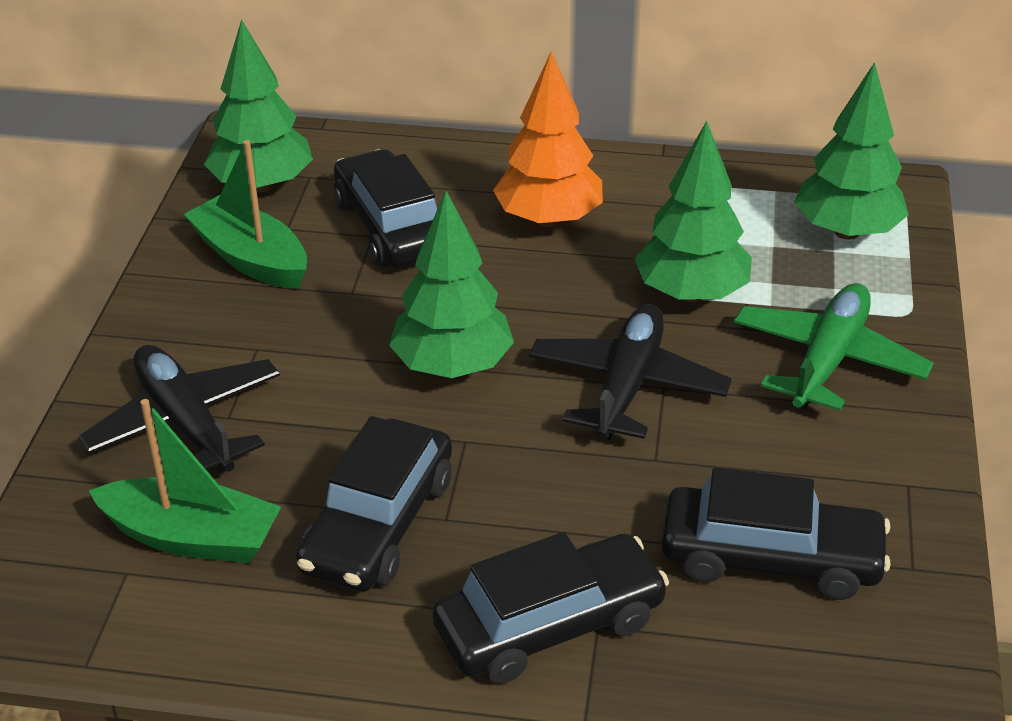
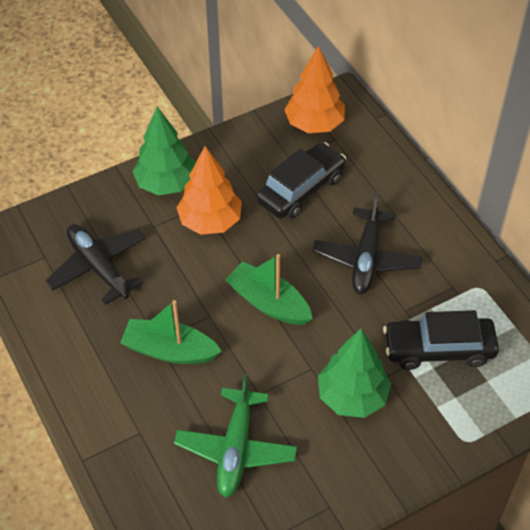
black car: [296,416,452,592] [334,149,437,267] [433,532,669,684] [661,467,891,600] = 4 -> [256,142,346,219] [383,310,499,370] = 2
green tree: [204,19,313,192] [389,191,514,378] [634,121,752,302] [794,62,909,239] = 4 -> [132,107,195,195] [318,329,391,418] = 2
orange tree: [493,52,603,227] = 1 -> [176,146,242,235] [284,46,345,133] = 2

